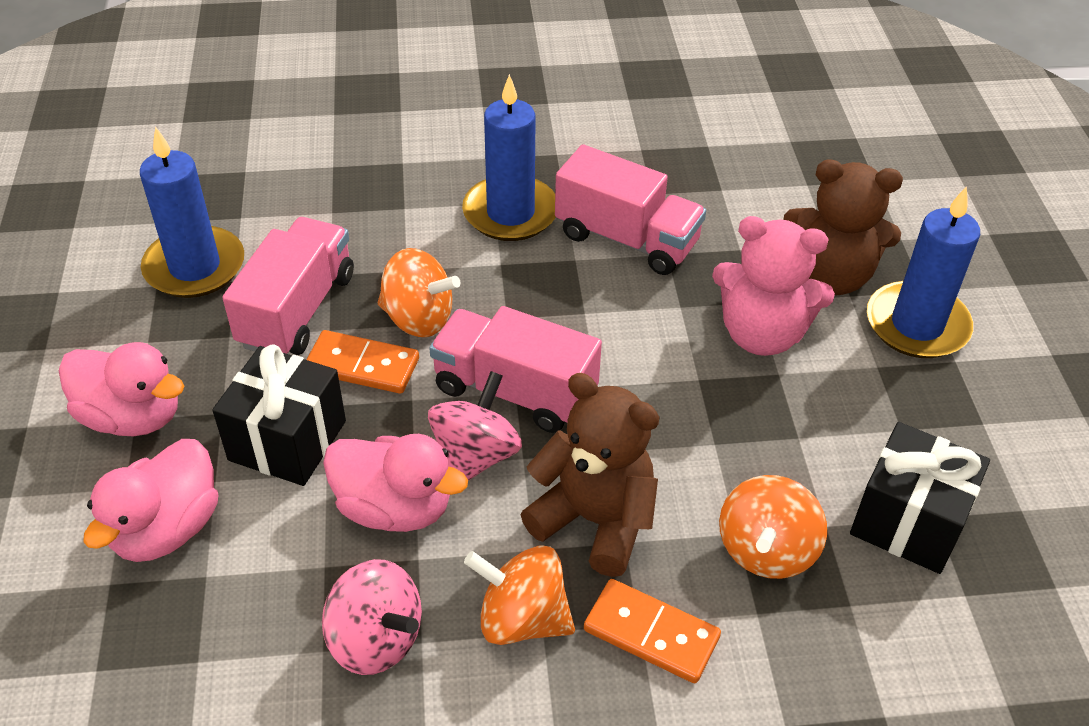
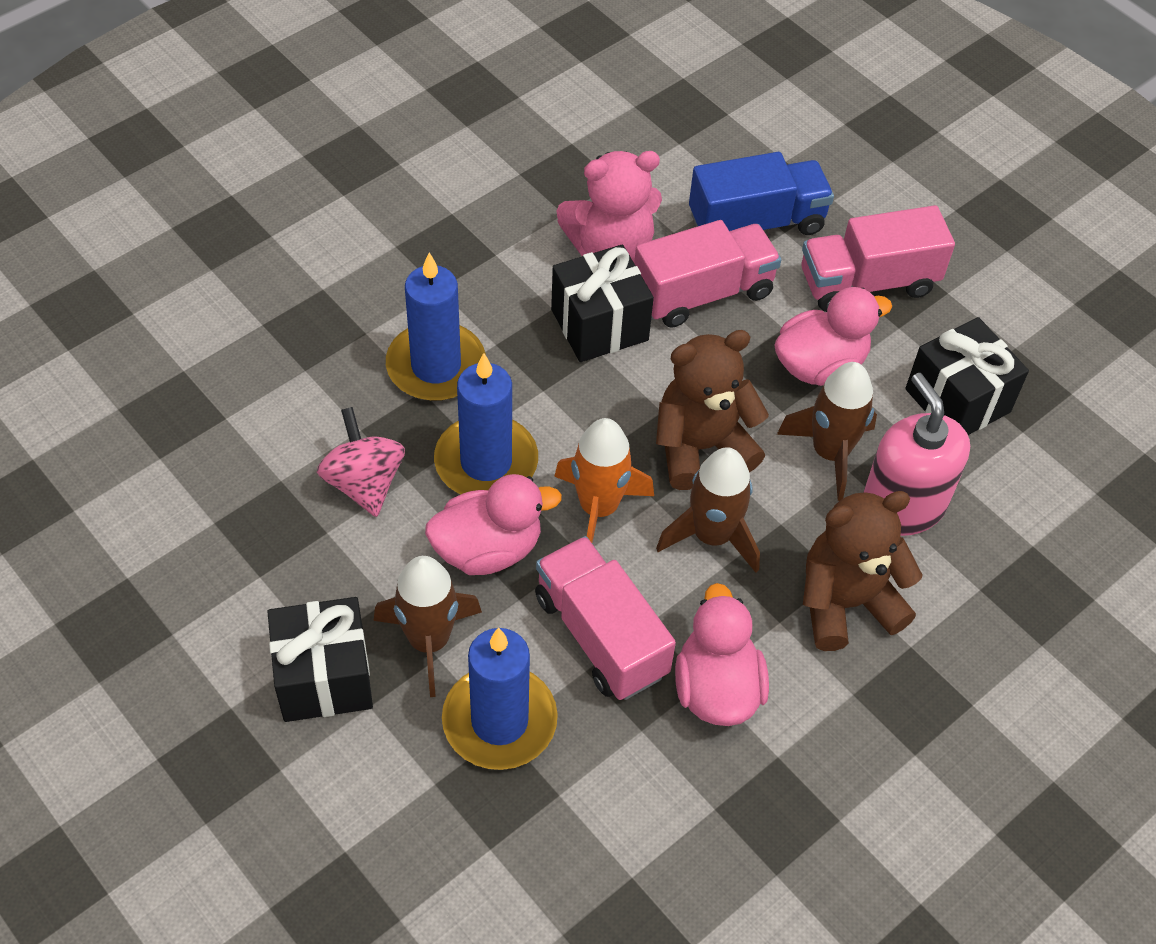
black gift: [212,344,346,486] [850,422,990,574] = 2 -> [267,597,373,722] [551,244,654,362] [905,317,1029,435] = 3
blue truck: none = 0 -> [689,152,834,235] = 1
brown rocket: none = 0 -> [374,556,482,697] [656,447,760,573] [777,362,877,501] = 3
orange domino: [306,330,419,394] [584,579,721,683] = 2 -> none = 0
orange rocket: none = 0 -> [554,418,654,543] = 1
orange spinning top: [378,248,460,337] [464,546,575,645] [719,475,827,579] = 3 -> none = 0
pink soap dispenser: none = 0 -> [864,373,970,536] = 1
pink spinning top: [322,559,422,675] [428,371,522,481] = 2 -> [317,407,405,517] = 1

